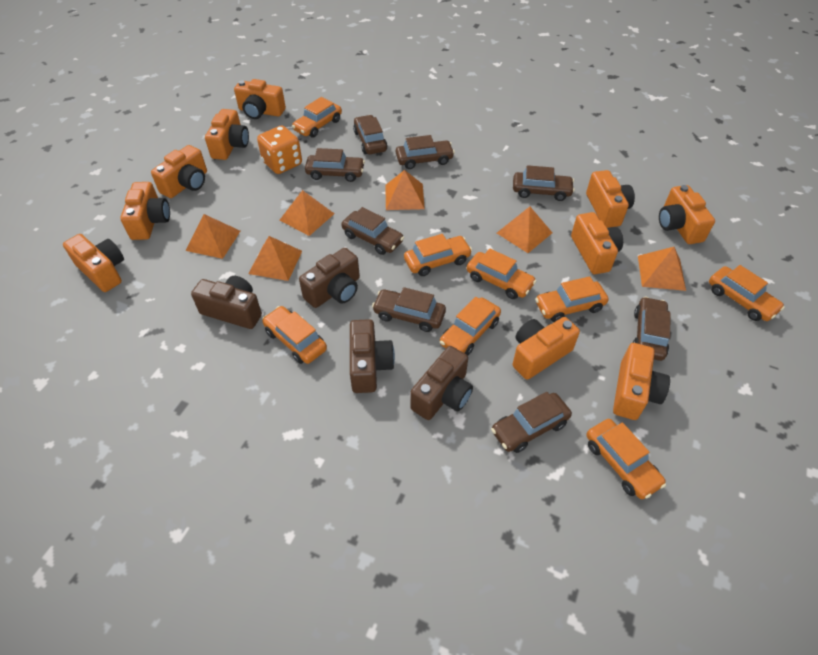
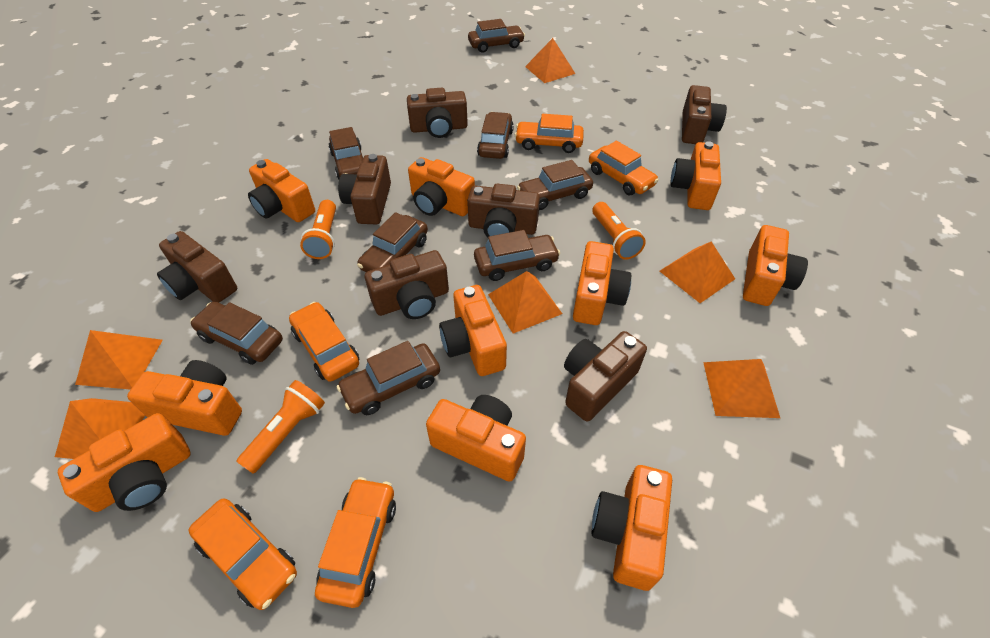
brown camera: [191,276,262,329] [299,248,360,308] [350,319,395,393] [411,346,473,420] = 4 -> [157,231,237,303] [338,154,391,224] [365,250,449,319] [407,88,468,138] [467,184,540,238] [564,331,647,422] [682,85,727,144] = 7
orange car: [262,306,327,364] [292,97,342,138] [404,234,472,276] [440,297,501,356] [467,248,536,299] [535,276,608,322] [586,419,666,499] [709,265,785,321] = 8 -> [189,498,297,610] [289,302,359,382] [315,477,396,608] [515,114,584,153] [589,141,659,195] = 5
orange dice: [257,126,302,174] = 1 -> none = 0
orange flashlight: none = 0 -> [236,380,325,474] [300,200,336,259] [592,202,646,260] = 3

